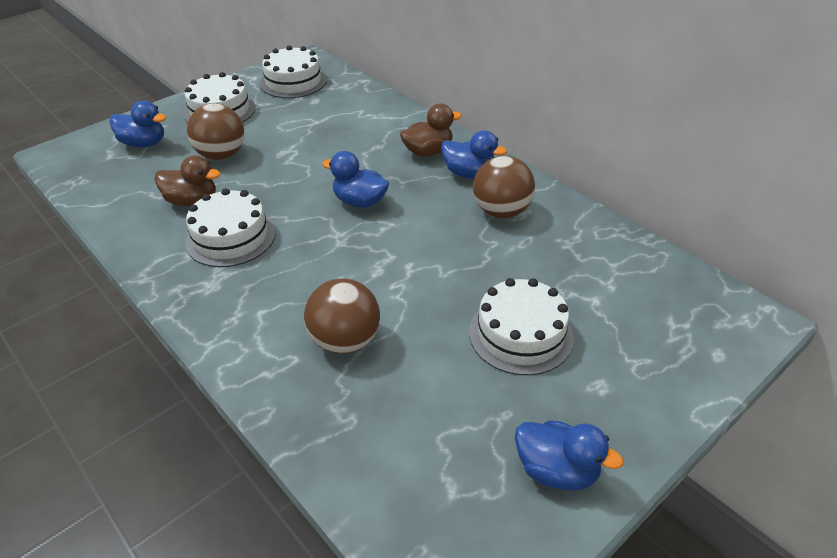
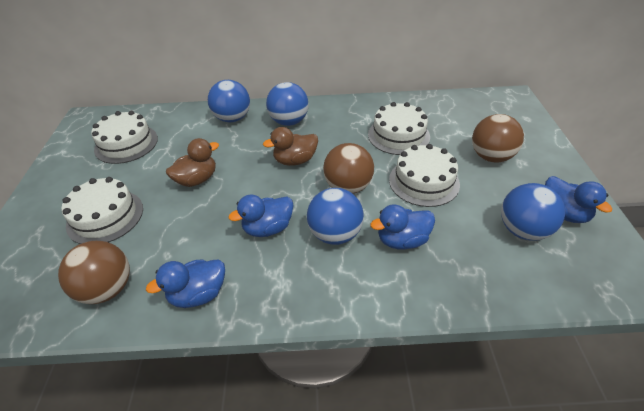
blue ball: none = 0 -> [208,80,250,122] [266,82,309,126] [307,188,364,245] [501,183,565,241] = 4

